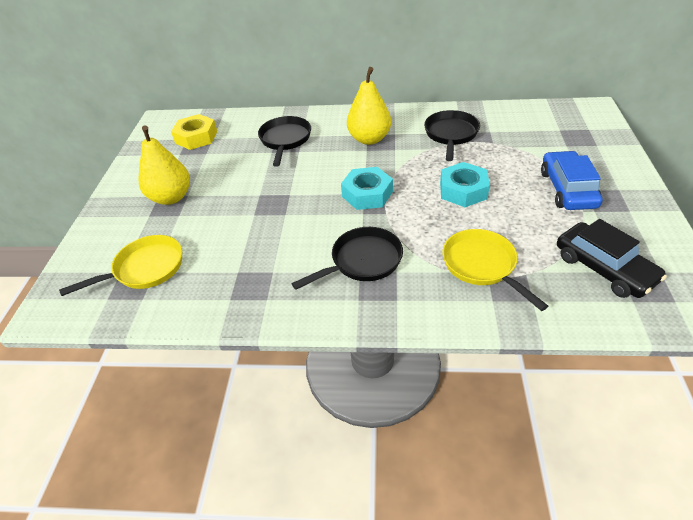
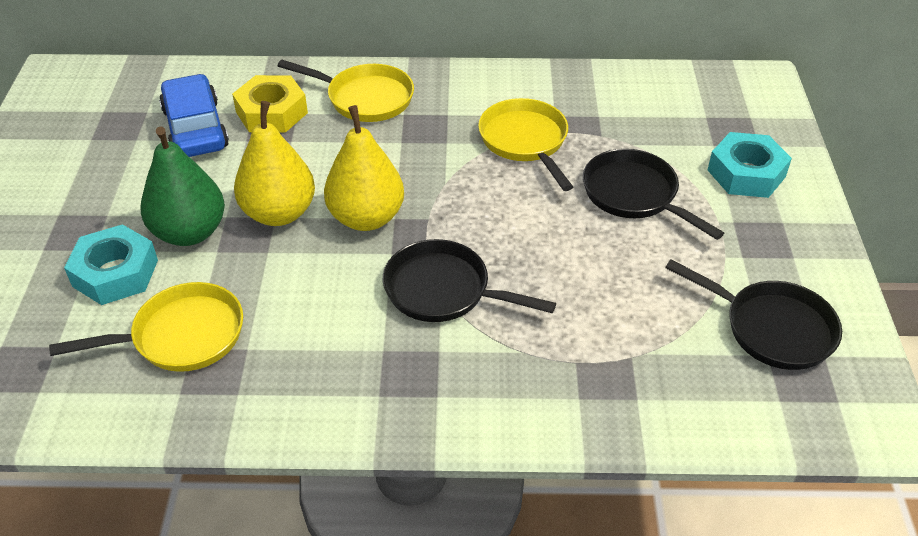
black car: [557,219,667,298] = 1 -> none = 0
green pear: none = 0 -> [140,127,225,246] = 1
yellow pan: [59,235,182,296] [442,229,548,311] = 2 -> [49,282,243,372] [278,60,414,122] [478,98,573,191] = 3

